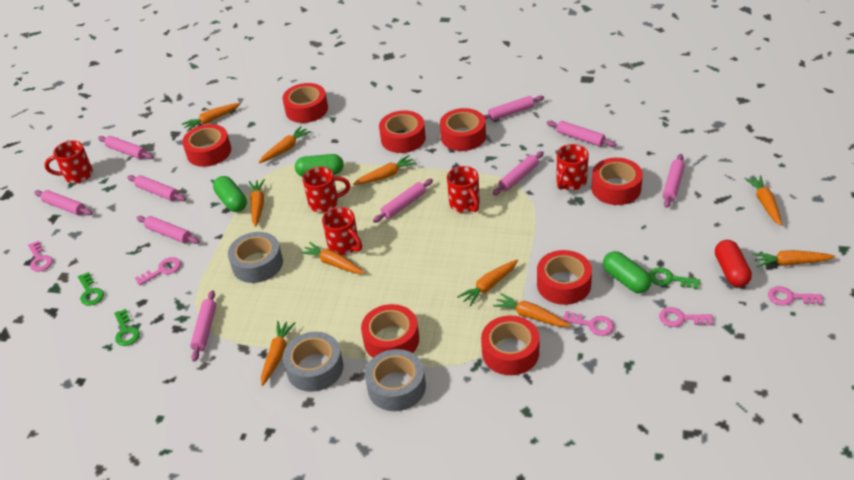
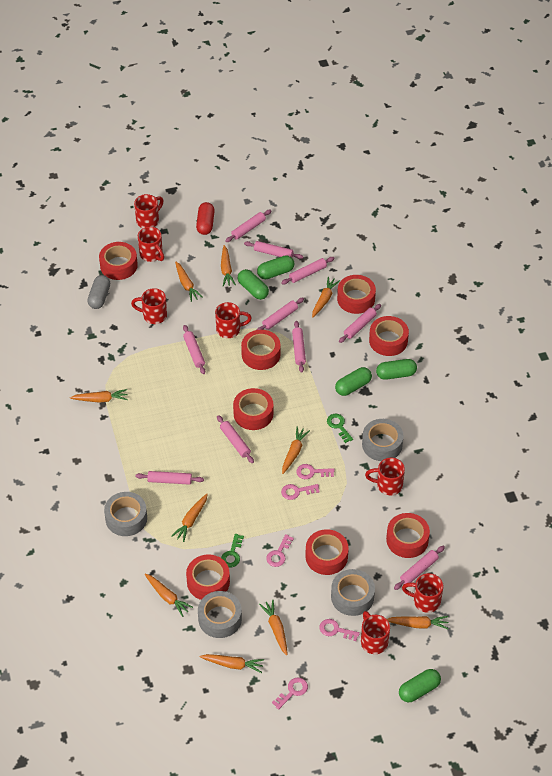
green capsule: [213,176,247,212] [295,154,344,177] [603,251,652,293] = 3 -> [238,269,269,300] [257,256,294,279] [335,367,372,396] [376,359,417,380] [399,669,441,702] = 5
green key: [78,272,104,306] [114,309,140,346] [649,267,700,289] = 3 -> [221,534,244,567] [327,414,353,443] = 2
grey capsule: none = 0 -> [87,275,110,309] = 1
grey tape: [228,232,283,283] [283,332,343,392] [365,349,426,411] = 3 -> [104,492,147,536] [198,591,242,638] [331,569,375,616] [362,419,404,461] = 4
red mug: [44,140,93,183] [303,167,350,213] [322,207,362,255] [447,166,480,213] [557,144,589,190] = 5 -> [131,288,167,324] [134,194,163,228] [138,227,164,262] [215,302,252,338] [361,611,390,654] [365,458,405,495] [402,573,443,613] = 7

